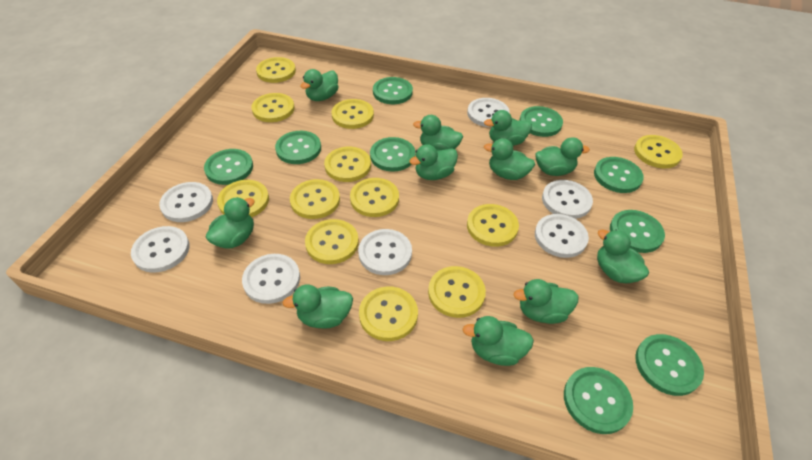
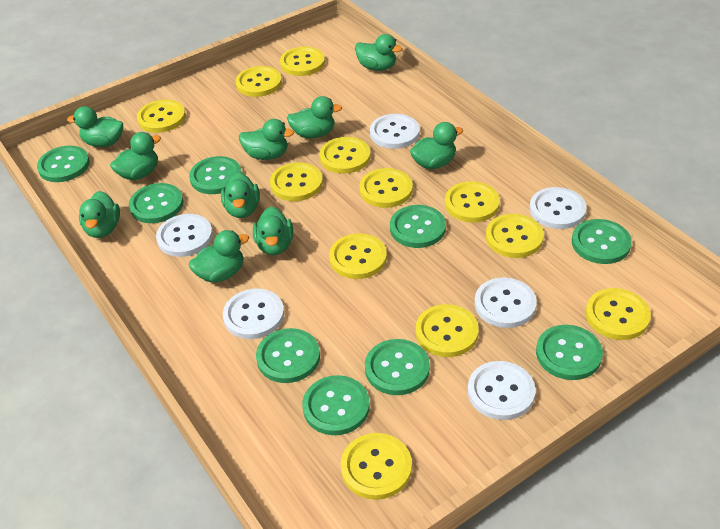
green duck: [205,197,255,249] [283,284,353,329] [300,69,339,101] [409,144,458,180] [413,115,463,150] [462,316,534,366] [484,110,532,146] [484,138,535,180] [513,279,579,324] [535,137,590,176] [597,229,649,284] = 11 -> [67,106,123,147] [79,191,120,238] [110,132,161,180] [189,230,249,283] [221,172,260,218] [239,119,294,160] [253,207,293,255] [287,96,342,138] [355,34,403,71] [410,122,463,169] = 10
white button: [131,226,190,273] [159,182,213,222] [242,254,300,304] [358,229,412,275] [467,98,510,127] [535,214,589,258] [542,180,593,219] = 7 -> [156,214,213,257] [223,289,284,339] [370,114,420,149] [468,361,536,420] [474,277,537,328] [530,187,587,229] = 6

